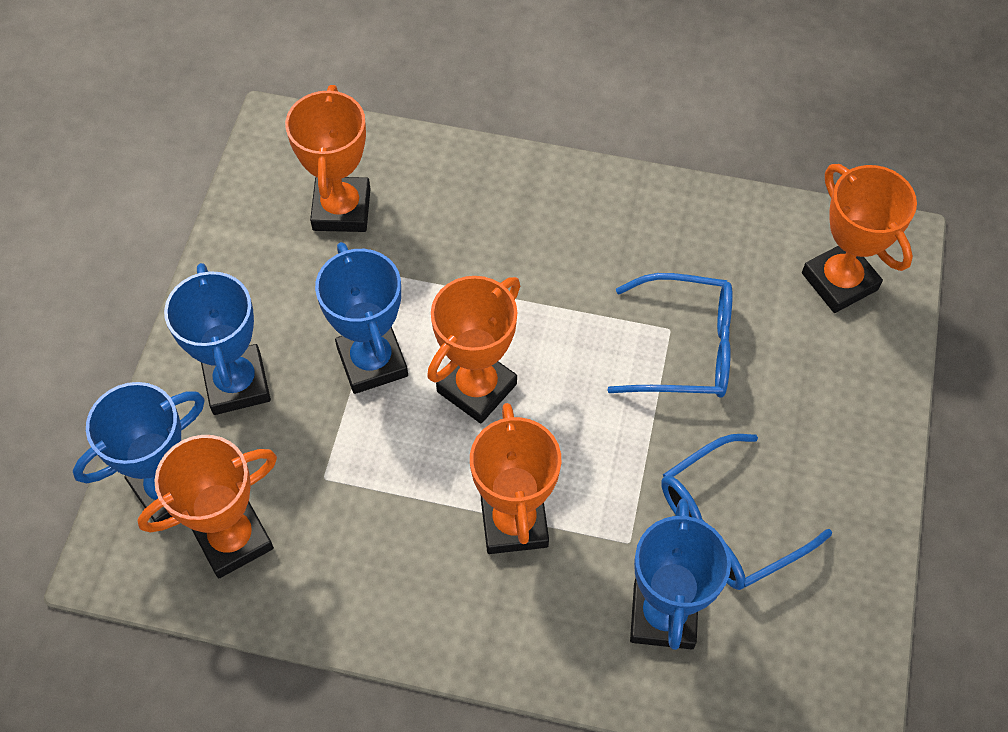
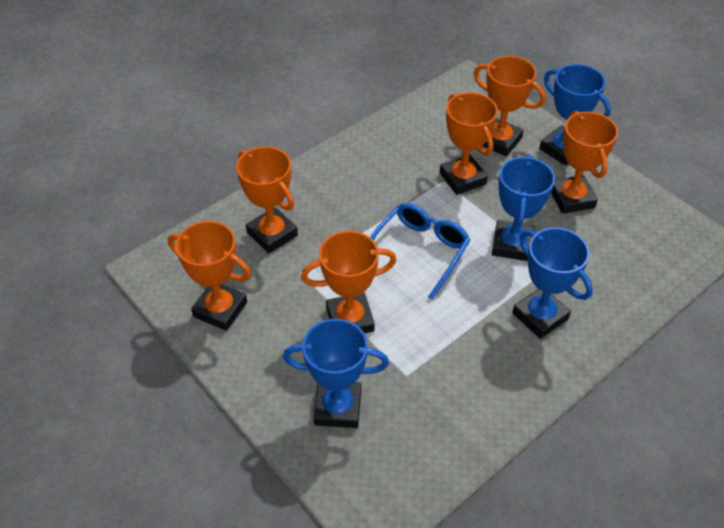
blue glasses: [608,273,733,398] [661,434,832,590] = 2 -> [370,203,470,300] = 1
orange trophy: [137,435,277,578] [285,85,370,232] [427,276,520,423] [470,403,561,554] [802,164,917,313] = 5 -> [168,221,251,331] [236,146,298,253] [301,231,397,333] [440,92,498,195] [474,56,546,156] [551,111,618,214] = 6

